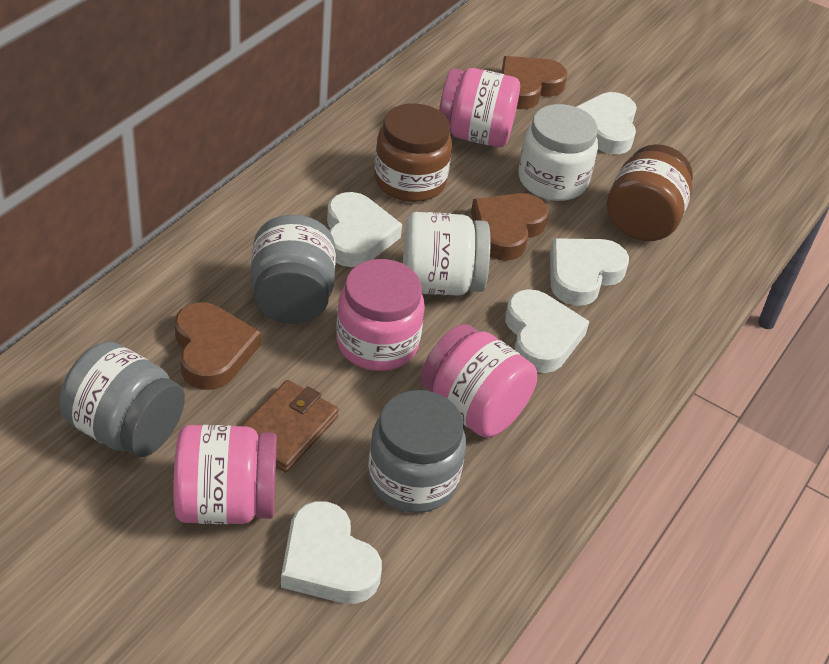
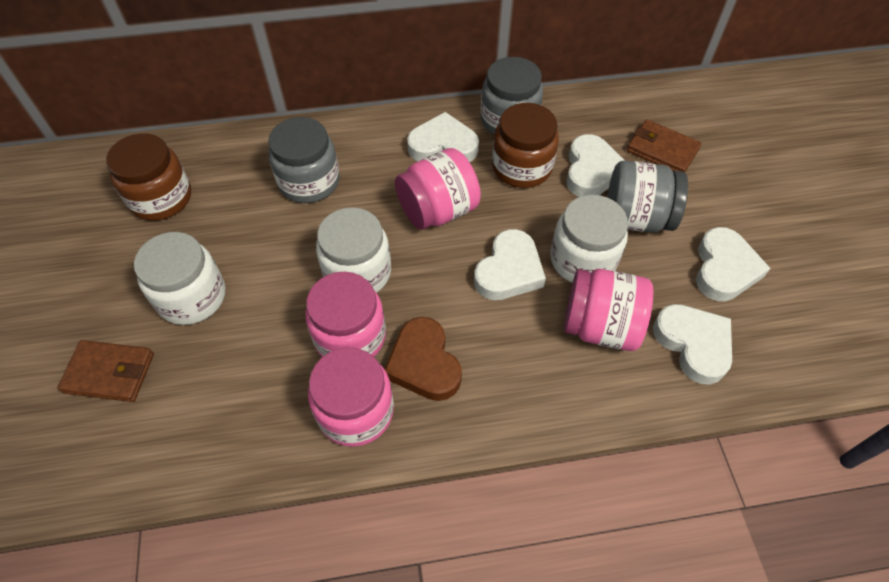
brown heart: [175,302,261,390] [471,193,549,261] [501,56,568,109] = 3 -> [385,317,462,401] = 1
brown wallet: [242,380,339,472] = 1 -> [57,340,154,402] [627,120,702,172] = 2
white jar: [403,212,490,296] [519,104,598,201] = 2 -> [134,232,225,325] [316,207,391,293] [550,195,628,282] = 3

